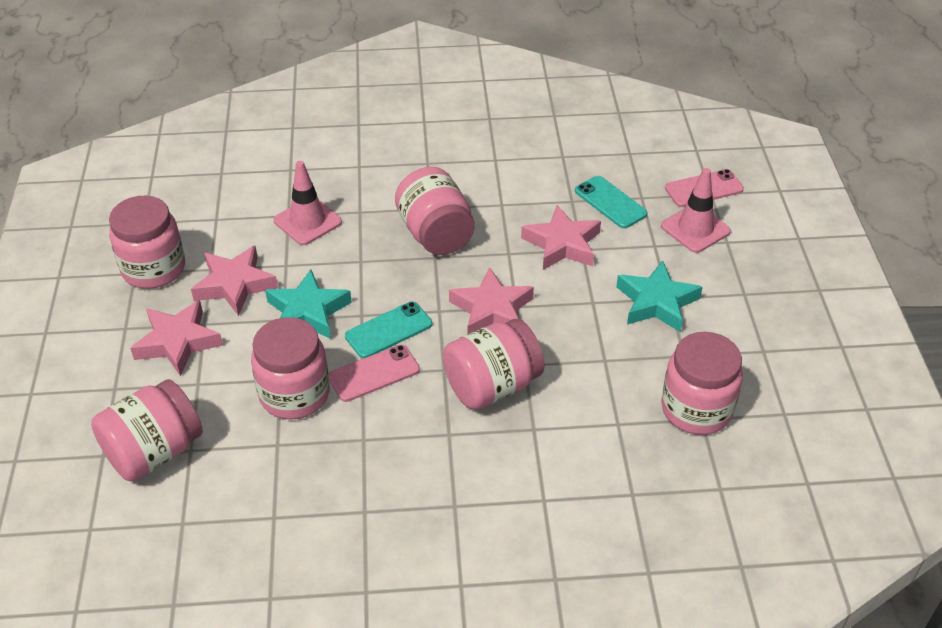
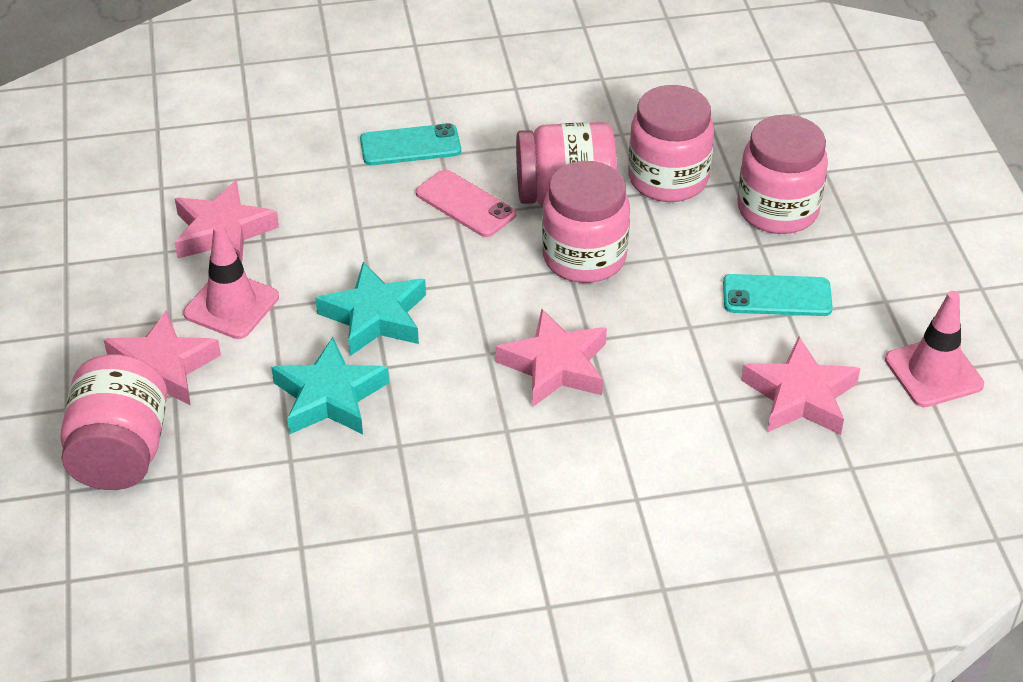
pink jar: [91,379,203,482] [109,196,185,289] [251,317,330,420] [395,167,475,255] [443,319,544,410] [661,332,743,435] = 6 -> [60,354,167,490] [516,122,617,207] [542,161,630,283] [628,85,714,202] [738,115,828,234] = 5
pink phone: [329,345,420,402] [665,169,744,207] = 2 -> [416,170,516,237] = 1

